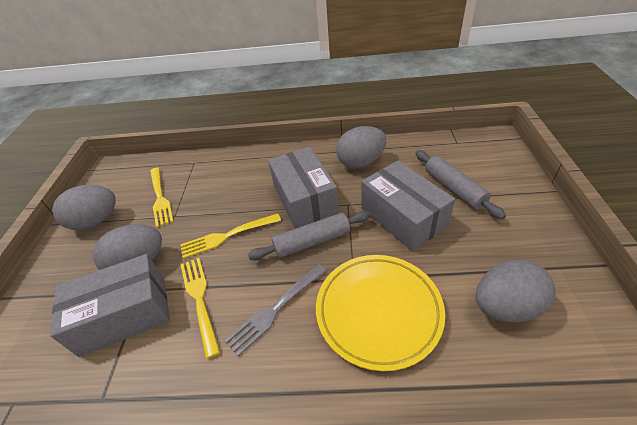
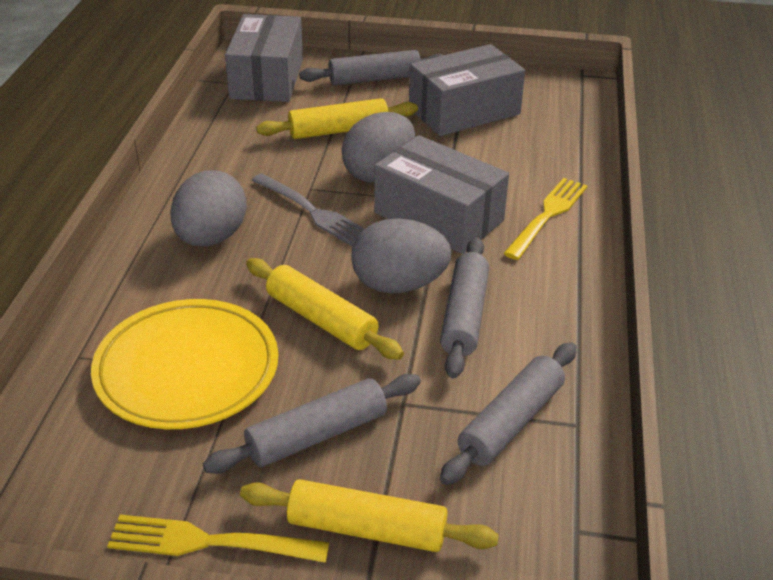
grey egg: [52,185,116,230] [93,224,162,270] [336,126,386,168] [475,260,556,322] = 4 -> [170,170,247,246] [342,112,415,182] [351,218,452,293] = 3
grey rolling pin: [248,211,371,260] [416,150,506,220] = 2 -> [203,374,421,474] [299,50,443,85] [440,237,489,378] [440,342,577,485] = 4
yellow fork: [150,168,174,228] [180,214,281,259] [181,258,220,359] = 3 -> [107,515,330,563] [503,178,588,260] = 2
yellow rolling pin: none = 0 -> [240,479,499,552] [246,258,404,360] [256,98,418,139] = 3

